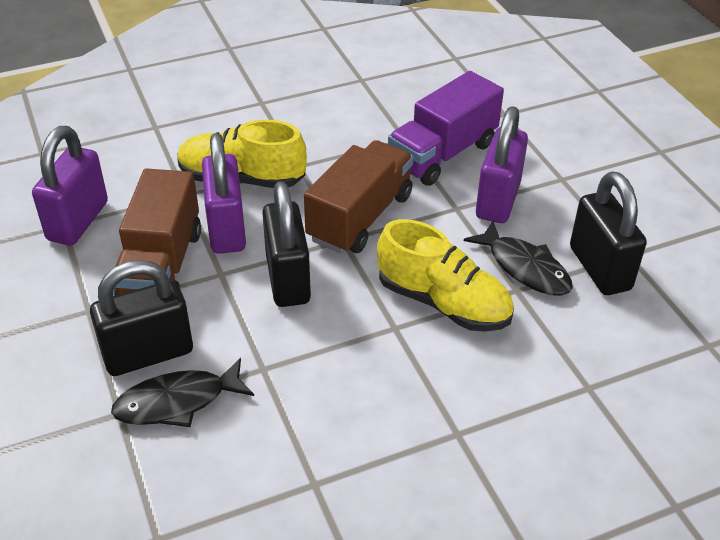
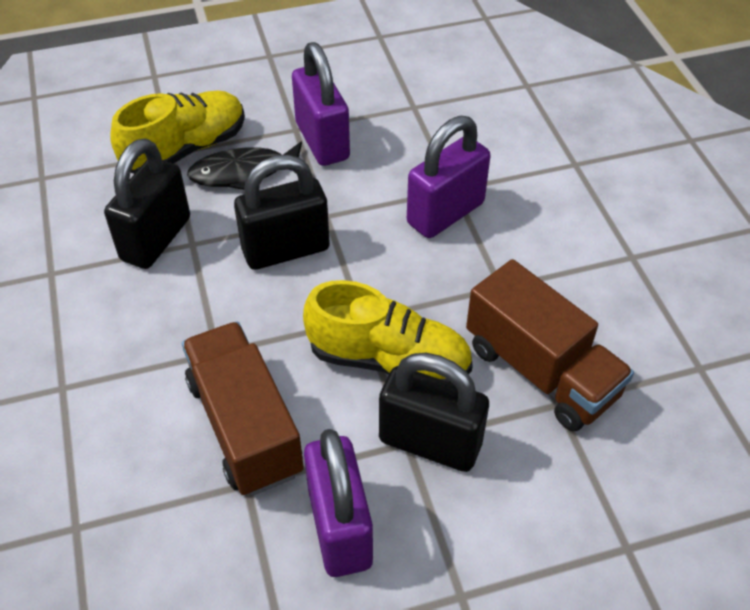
black fish: [111,358,254,427] [464,221,573,296] = 2 -> [187,141,302,190] = 1
purple truck: [388,71,504,186] = 1 -> none = 0

